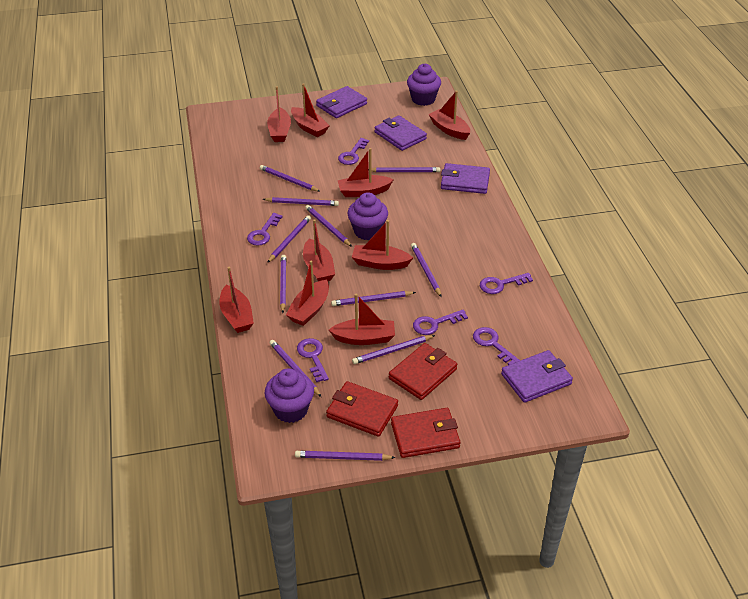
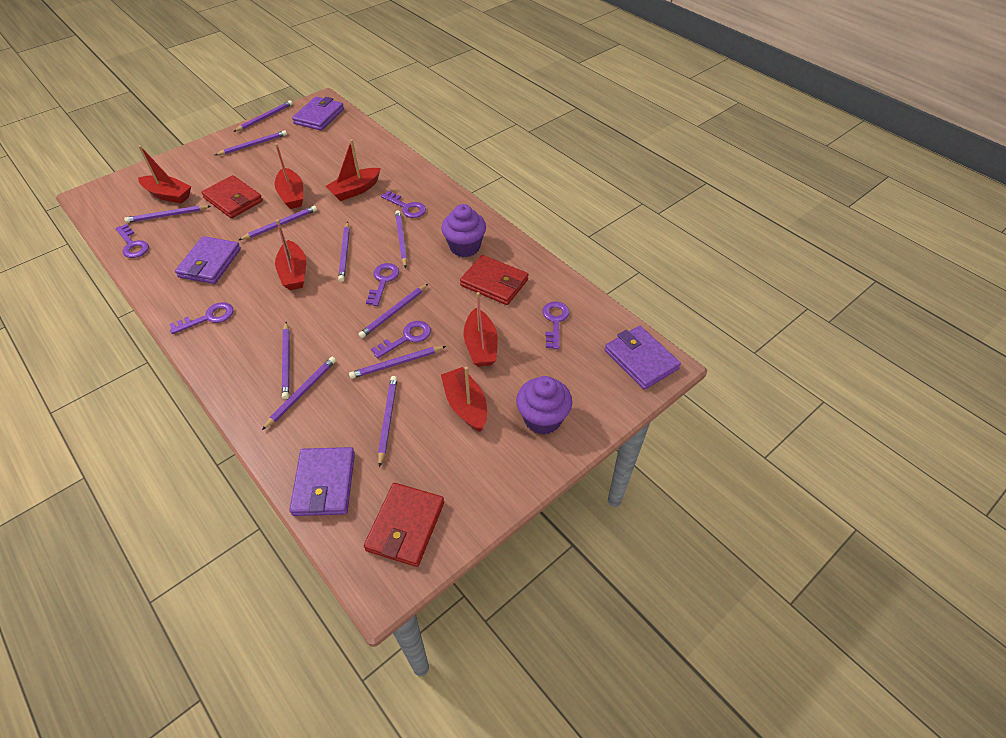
purple cupcake: [265,368,314,423] [347,192,388,240] [407,64,441,106] = 3 -> [441,204,486,257] [516,376,572,434] = 2
red boat: [219,267,254,333] [267,86,291,142] [286,260,329,326] [291,83,330,137] [303,219,335,281] [329,294,395,345] [338,148,394,197] [352,220,413,270] [428,91,470,140] = 9 -> [138,145,191,204] [275,143,303,209] [275,219,306,290] [326,140,381,201] [441,367,487,432] [464,292,498,367] = 6

